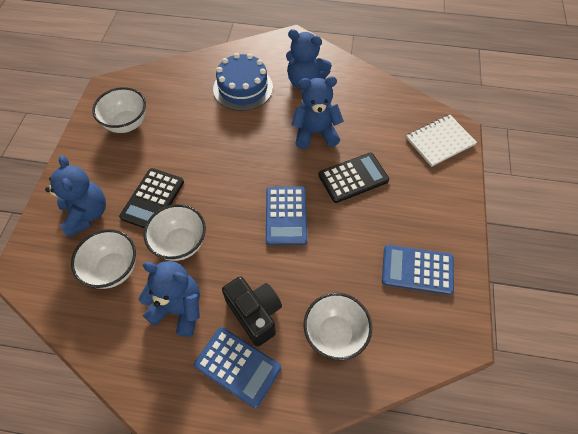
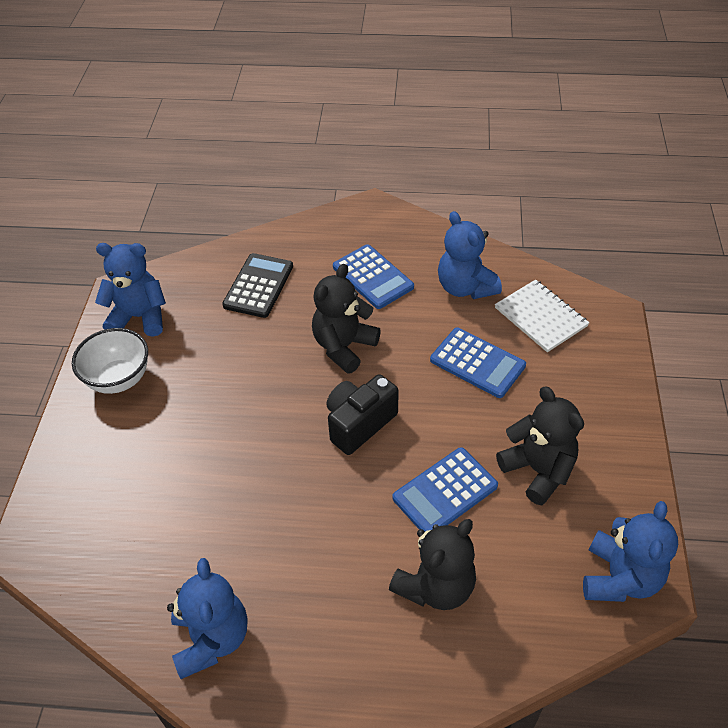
black calculator: [119,168,184,228] [318,153,389,203] = 2 -> [222,253,293,318] = 1
black teddy bear: none = 0 -> [312,264,381,374] [389,519,476,610] [496,386,584,505] = 3
blue cake: [213,53,273,111] = 1 -> none = 0
white bowl: [71,229,136,289] [92,87,146,133] [143,204,206,261] [304,293,372,361] = 4 -> [72,328,148,394] = 1

